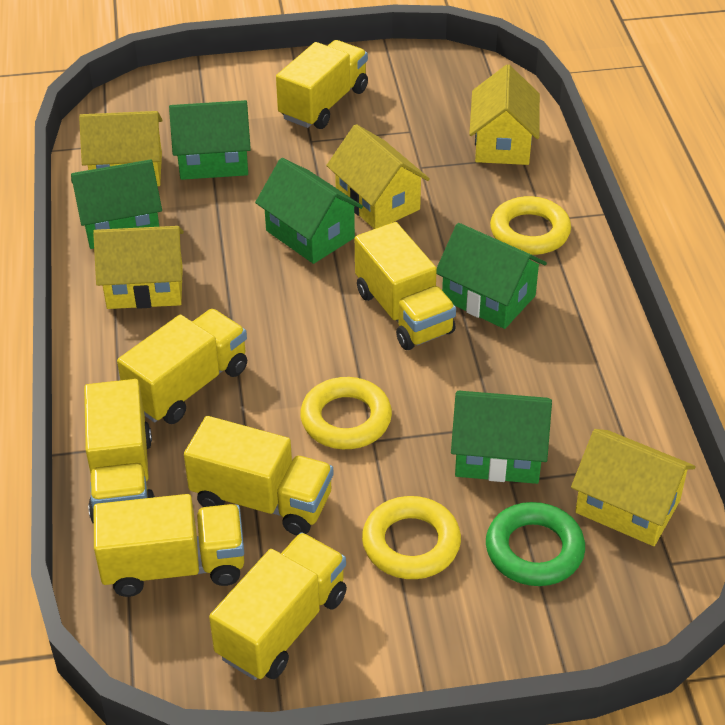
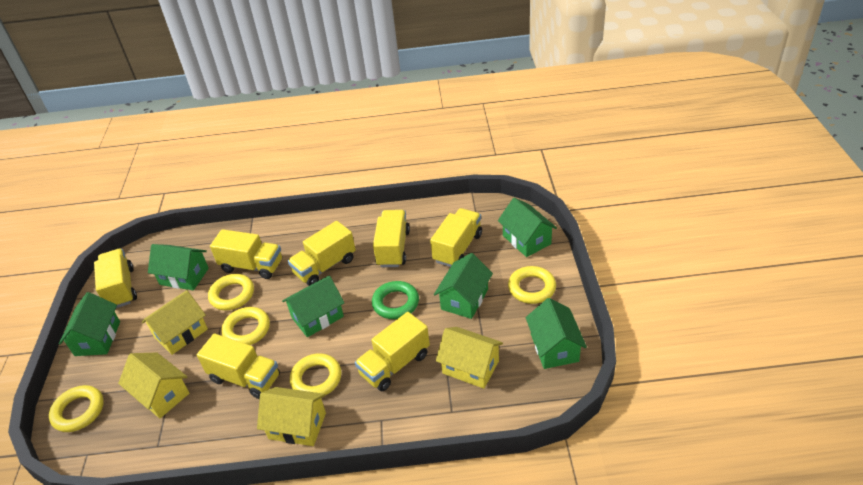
green house: [71,159,162,249] [169,100,251,180] [255,158,363,264] [436,223,547,329] [451,391,552,484] = 5 -> [59,292,120,356] [148,244,209,290] [282,276,345,337] [434,253,493,319] [498,197,557,257] [526,298,587,369] = 6
yellow house: [79,111,163,186] [93,226,184,309] [326,124,430,229] [469,64,540,165] [571,429,696,546] = 5 -> [118,353,189,418] [142,290,208,355] [257,387,326,446] [436,327,503,389] = 4
yellow ring: [300,377,392,449] [362,496,461,579] [490,196,571,255] = 3 -> [49,385,104,432] [208,274,254,310] [221,307,270,345] [290,353,341,395] [508,266,556,304] = 5

